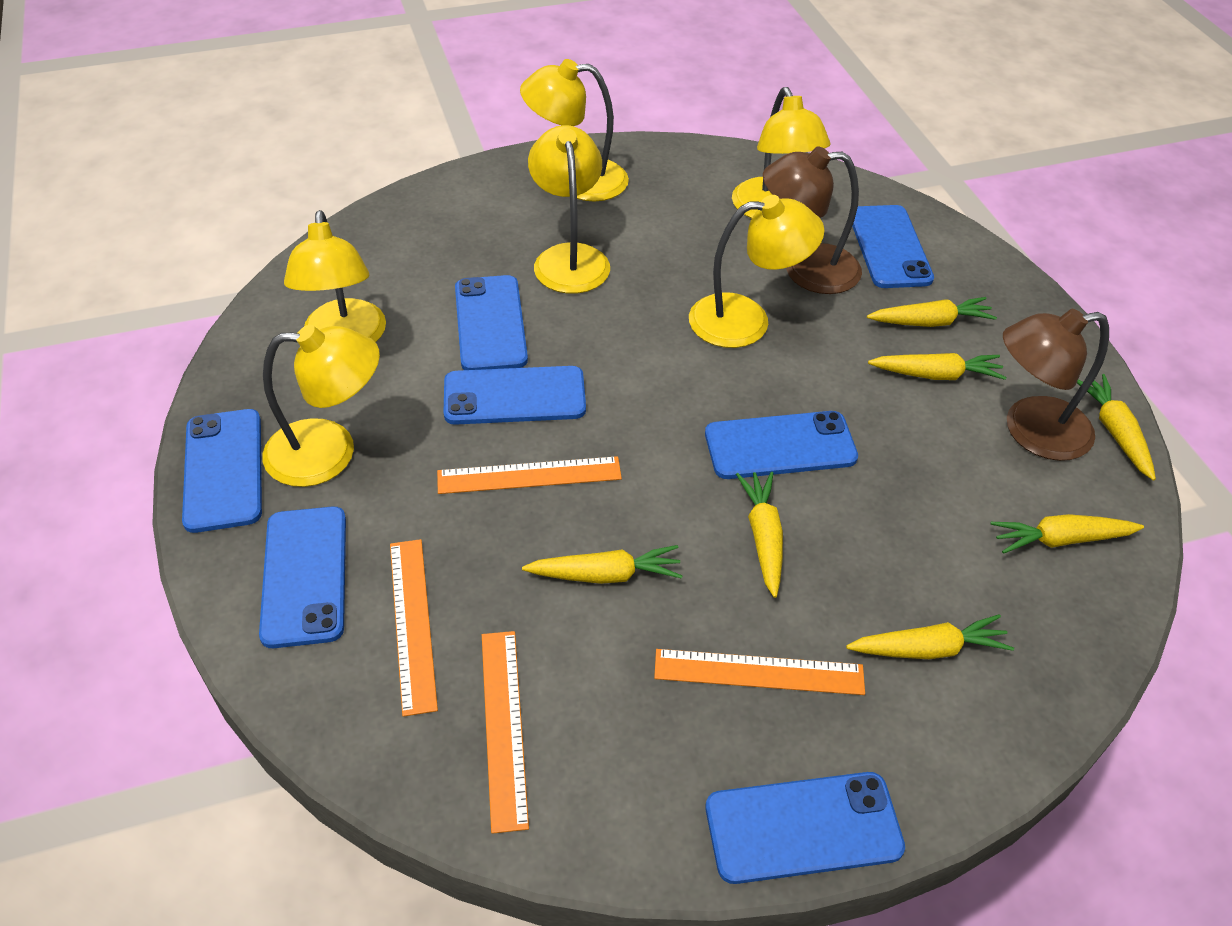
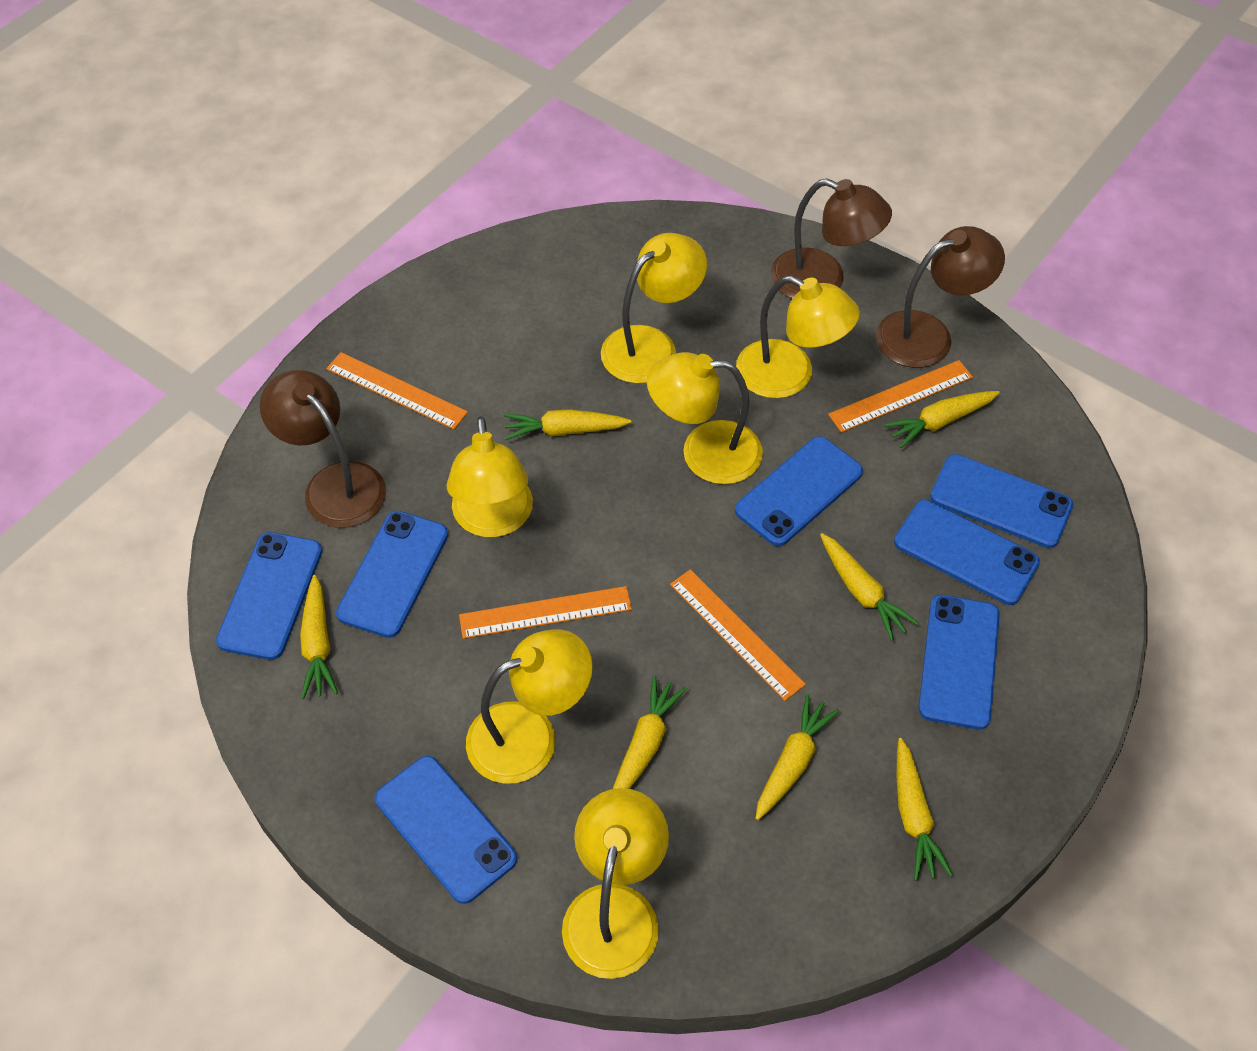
brown lamp: [763,146,862,294] [1003,309,1109,461] = 2 -> [260,370,386,528] [771,179,892,299] [876,226,1005,368] = 3

